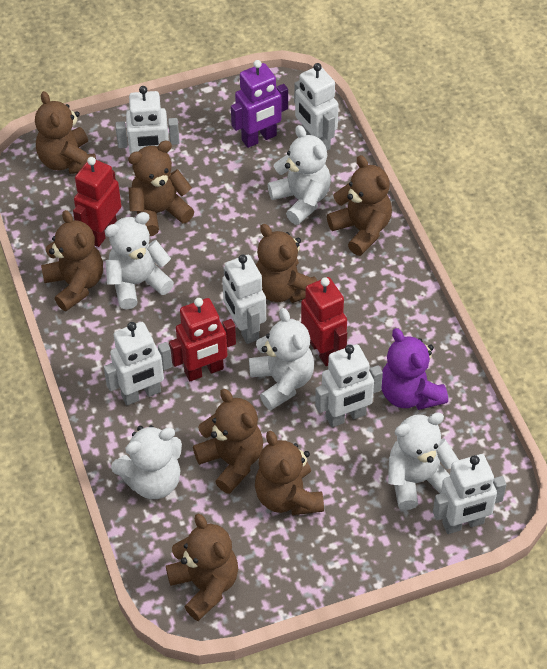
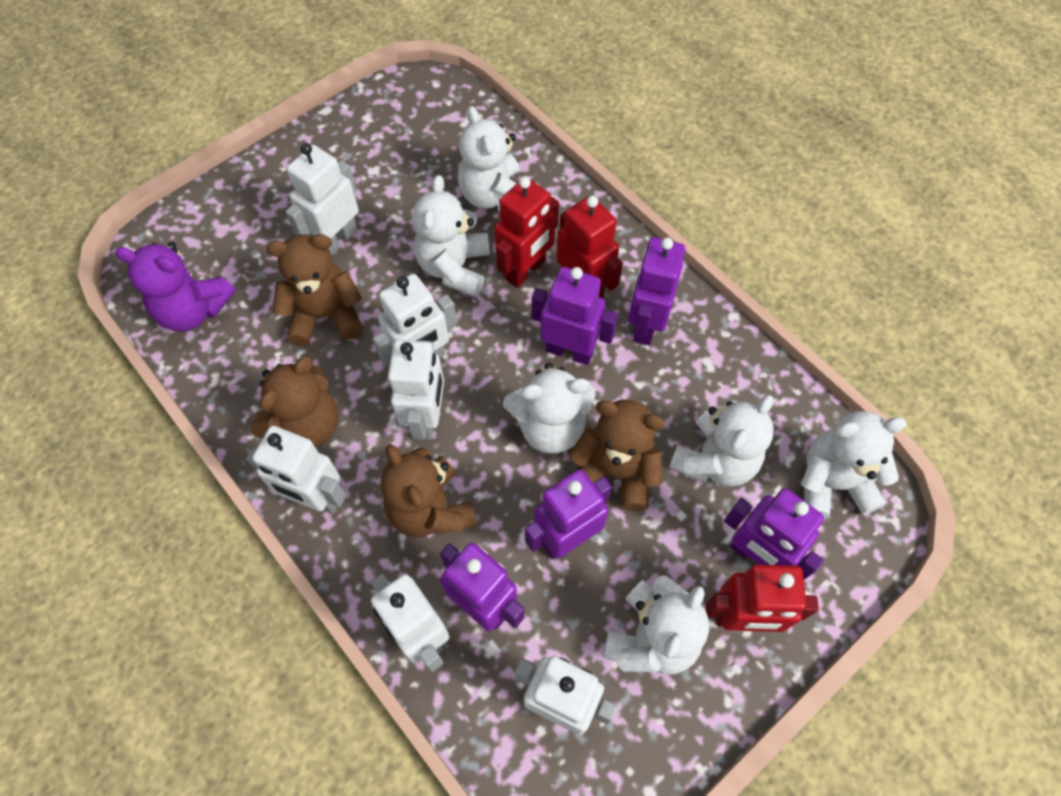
brown teddy bear: [35,91,96,174] [41,210,103,311] [128,141,194,236] [166,514,238,621] [193,389,263,494] [255,431,324,515] [256,224,317,303] [327,155,392,256] = 8 -> [251,356,339,448] [266,234,363,346] [381,444,477,537] [569,399,665,511] = 4
purple robot: [231,60,288,148] = 1 -> [440,543,524,631] [525,469,612,559] [532,267,618,365] [628,237,685,345] [724,488,824,580] = 5
white teddy bear: [105,212,174,310] [111,425,182,499] [249,308,314,410] [268,125,331,225] [388,412,459,510] = 5 -> [413,175,490,297] [458,106,519,213] [503,363,596,453] [603,576,709,674] [669,395,774,487] [801,411,907,519] = 6

